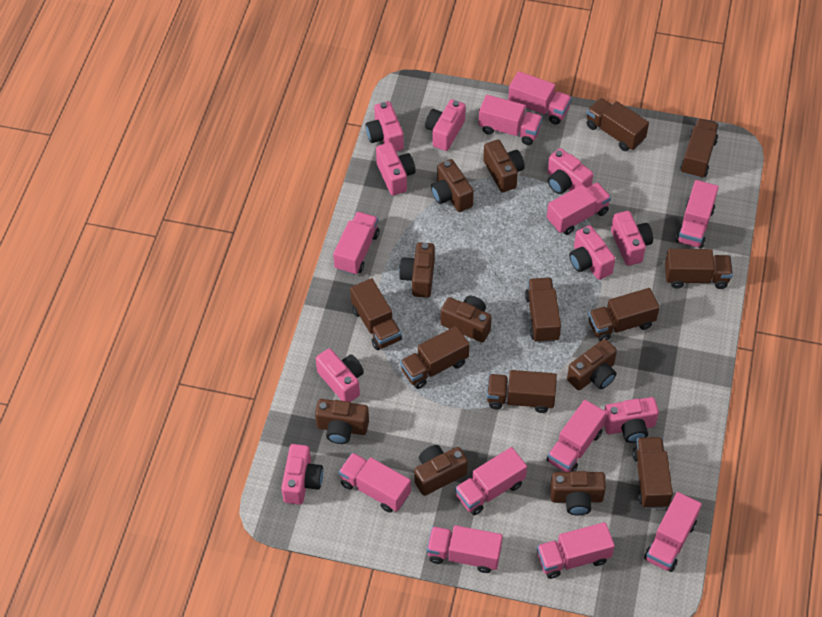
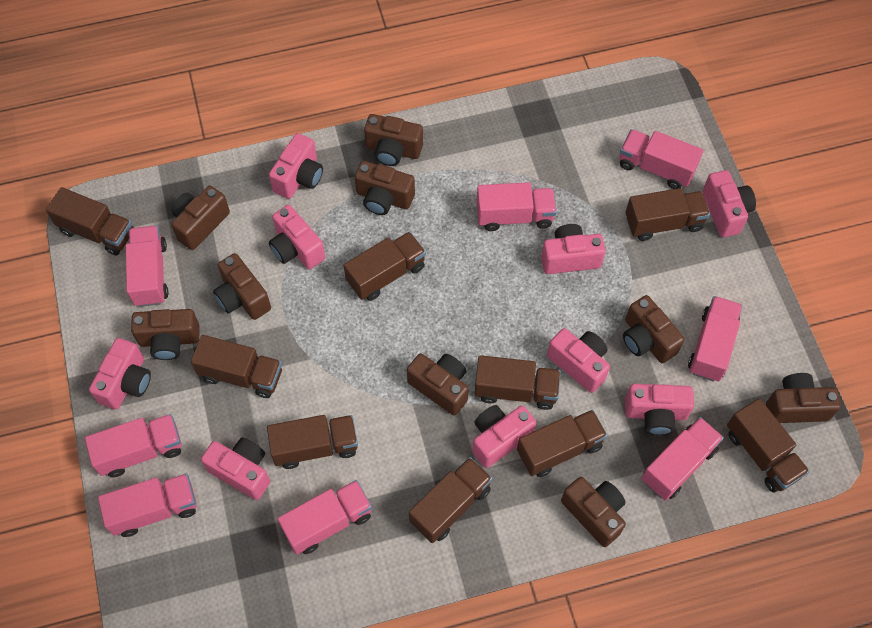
brown camera: [315,399,369,444] [399,242,435,298] [414,445,468,496] [431,159,474,212] [441,296,492,343] [483,140,525,192] [550,471,606,515] [567,339,617,390] = 8 -> [131,309,200,360] [171,186,230,250] [213,253,271,320] [355,161,415,215] [364,114,423,166] [407,353,469,415] [561,477,626,547] [623,295,684,363] [766,373,841,423] = 9
pink truck: [333,211,379,275] [339,452,411,513] [427,525,503,573] [455,447,527,515] [479,95,543,145] [508,71,572,125] [537,522,615,579] [547,182,611,235] [547,400,606,472] [644,492,702,572] [676,180,718,249] = 11 -> [85,414,182,477] [98,474,197,537] [126,225,169,307] [278,480,372,555] [477,182,557,231] [620,129,703,189] [641,417,724,501] [688,296,742,382] = 8

